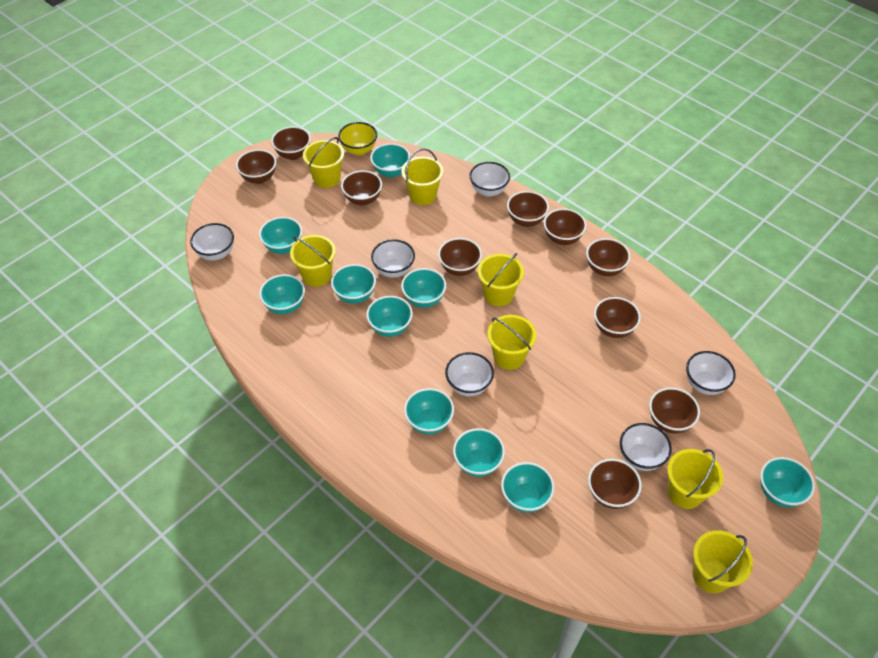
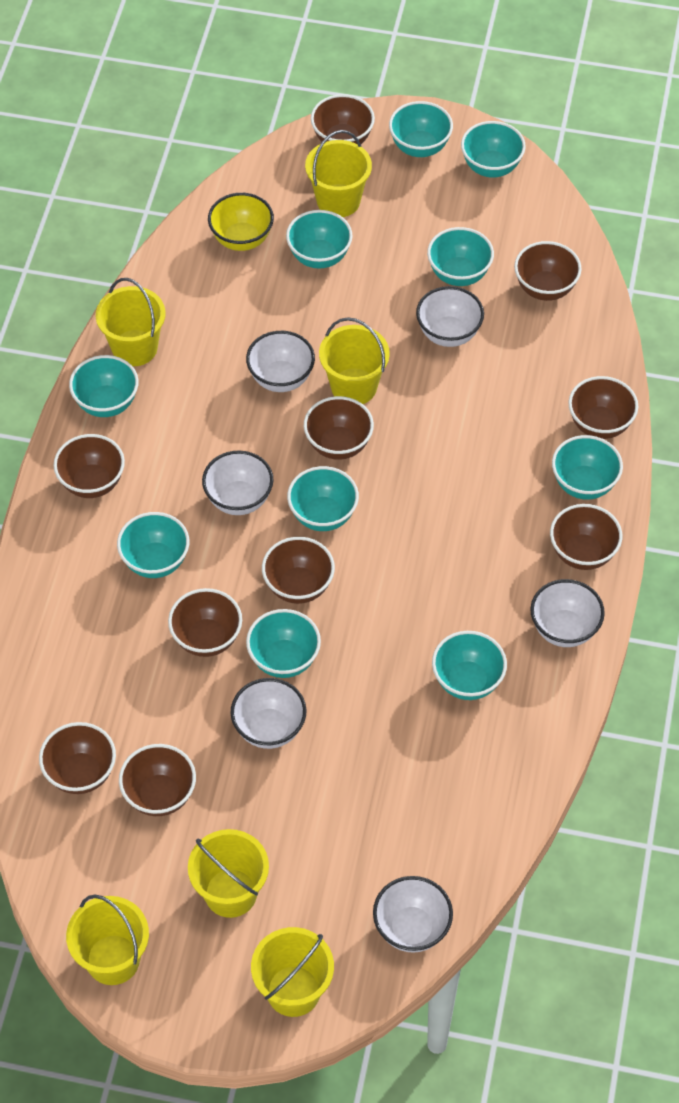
yellow bucket: [290,235,336,287] [303,137,344,188] [401,148,443,205] [478,253,524,306] [487,315,536,370] [667,449,723,509] [692,530,753,593] = 7 -> [66,895,149,985] [96,278,166,366] [188,829,269,918] [251,927,334,1017] [305,130,372,217] [319,317,390,404] = 6

